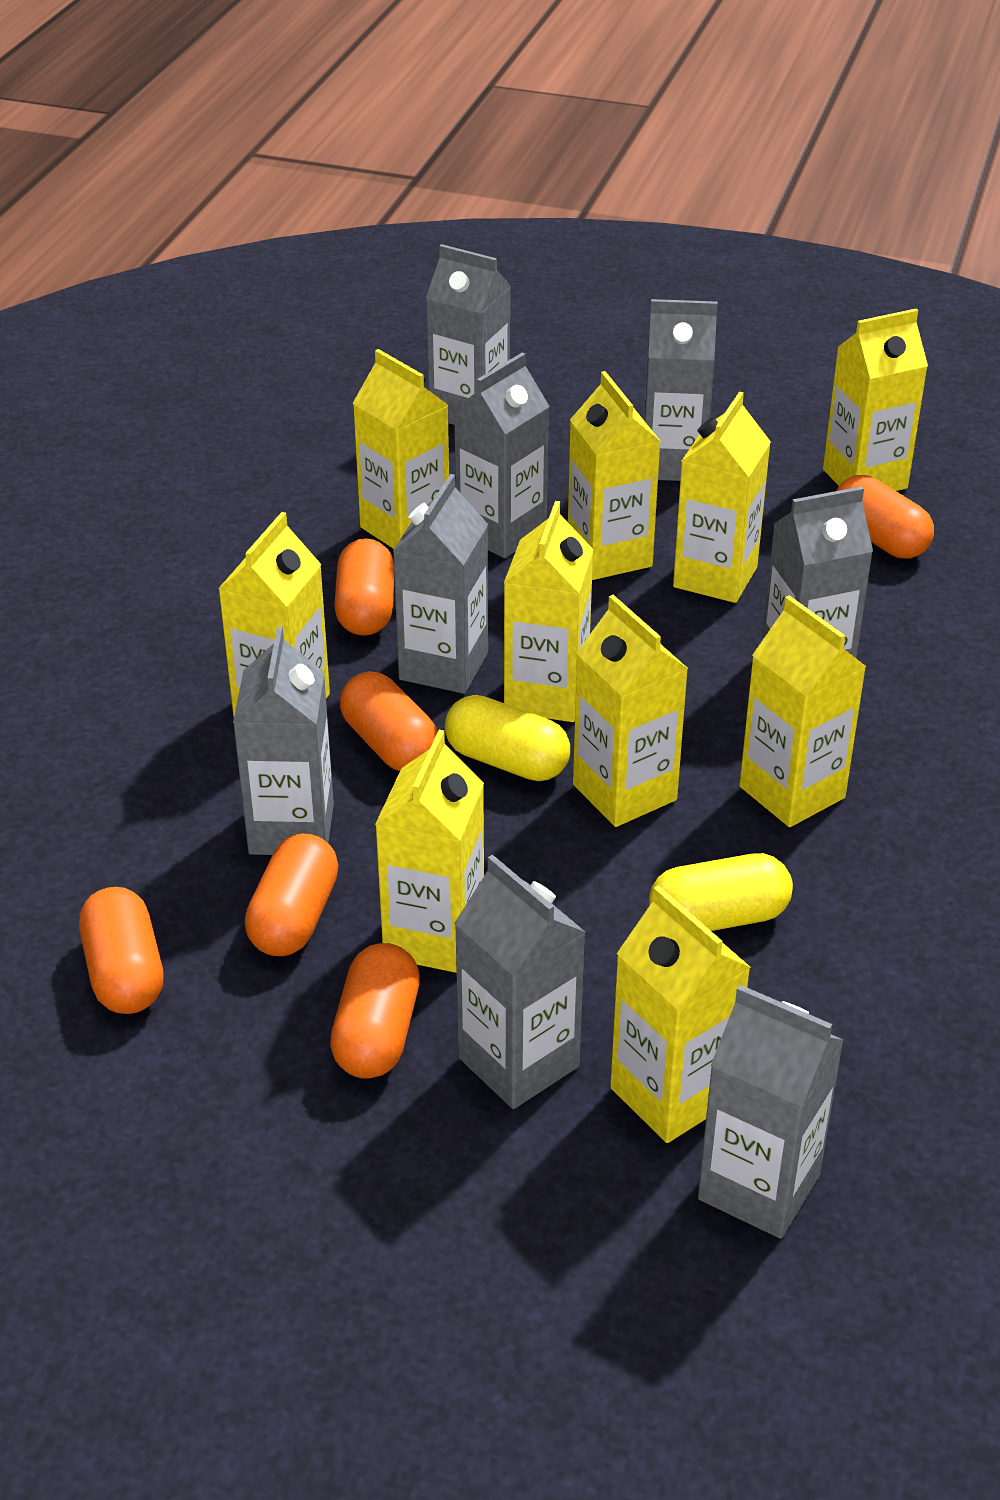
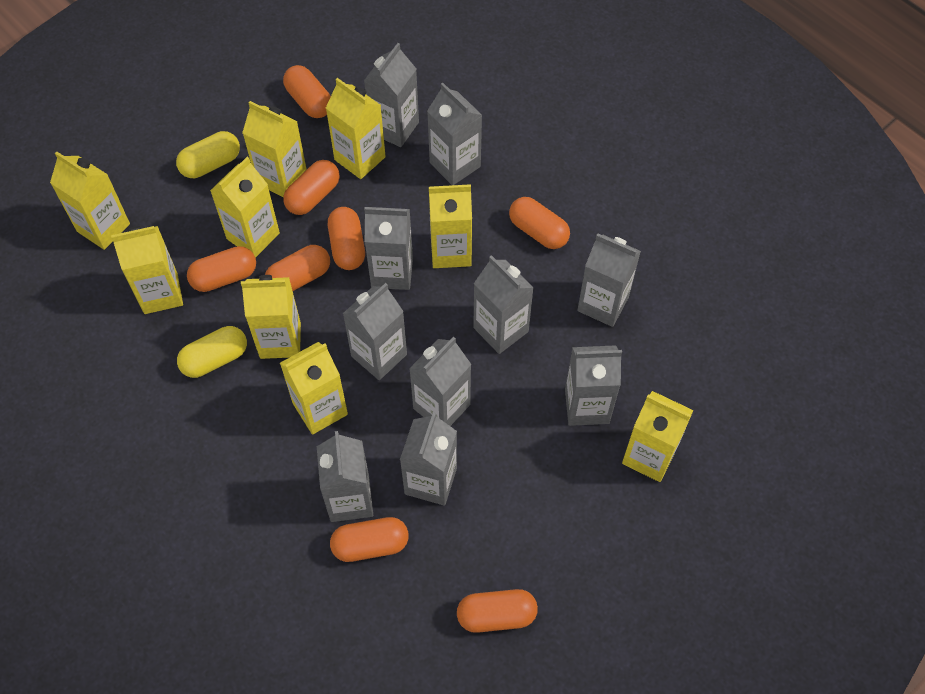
grey carton: [233,626,334,855] [393,474,488,694] [426,244,511,425] [454,352,550,558] [455,854,586,1109] [644,299,718,481] [698,985,844,1239] [762,486,873,658] = 8 -> [317,431,373,522] [343,283,407,380] [364,43,419,147] [364,207,413,290] [400,412,457,506] [409,337,472,426] [427,83,482,185] [473,255,534,354] [565,345,622,426] [577,233,641,327] = 10
orange capsule: [79,887,164,1014] [245,833,339,956] [330,943,420,1079] [334,538,394,636] [340,672,438,771] [836,475,934,559] = 6 -> [187,246,256,292] [265,245,330,291] [283,65,331,118] [283,160,340,215] [328,207,365,270] [330,517,409,562] [457,589,538,633] [509,197,570,249] = 8
yellow carton: [218,512,330,717] [353,349,449,549] [375,730,484,973] [504,501,594,722] [568,371,661,580] [573,595,688,827] [610,885,751,1143] [673,392,771,603] [739,595,867,827] [823,309,928,491] = 10 -> [50,151,130,250] [111,226,183,314] [210,157,280,258] [241,275,301,359] [242,101,307,197] [280,342,348,434] [326,78,386,179] [429,184,472,268] [622,391,694,482] = 9

